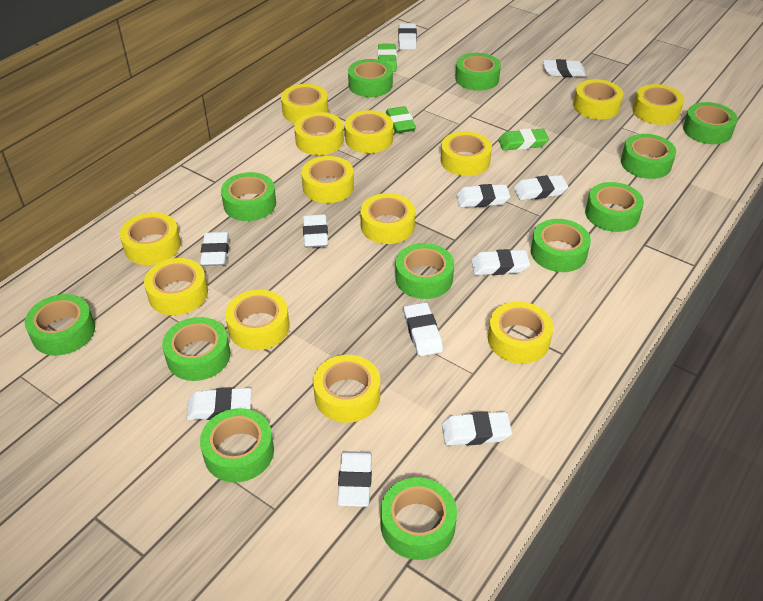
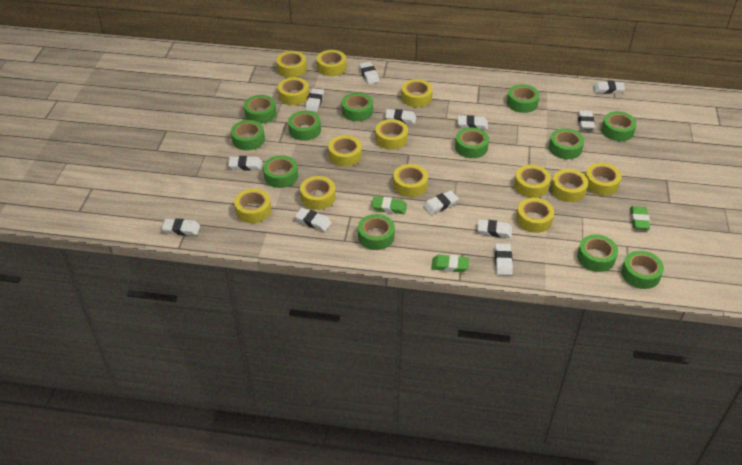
white eraser: [186,387,251,420] [200,232,229,266] [303,214,328,248] [337,451,372,507] [398,23,417,50] [404,302,443,356] [442,411,512,446] [456,184,510,207] [471,249,530,275] [514,175,568,200] [543,59,586,77] = 11 -> [162,218,200,235] [228,156,262,171] [295,208,332,232] [305,88,324,112] [359,62,379,84] [385,109,416,124] [423,191,459,215] [457,115,488,130] [477,219,512,238] [495,243,513,275] [578,110,595,129] [593,81,625,94] = 12

